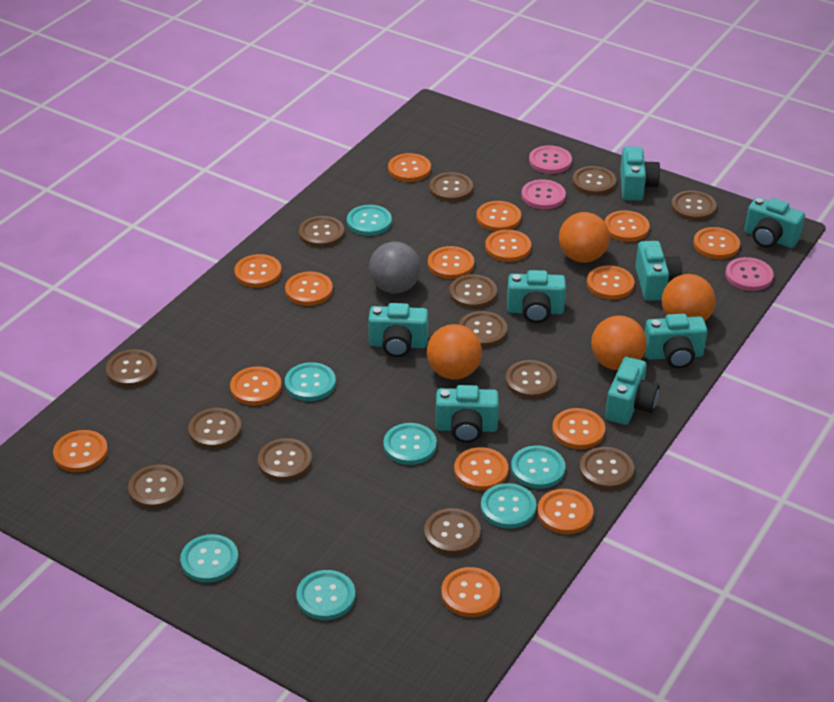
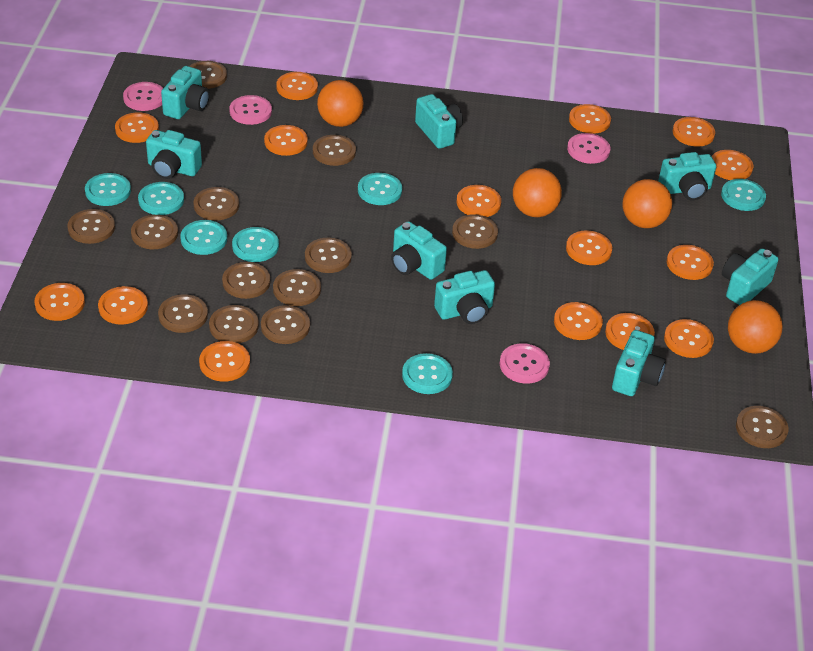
grey ball: [369,241,421,293] = 1 -> none = 0
pink button: [521,180,566,209] [529,145,572,174] [725,257,774,291] = 3 -> [123,82,163,111] [229,95,272,125] [500,343,550,384] [567,133,610,164] = 4

